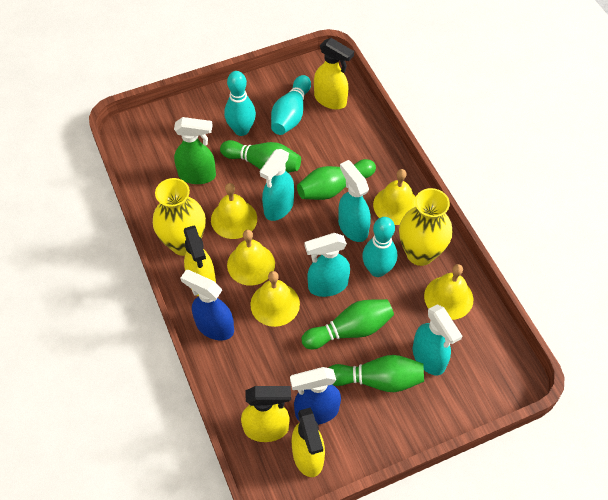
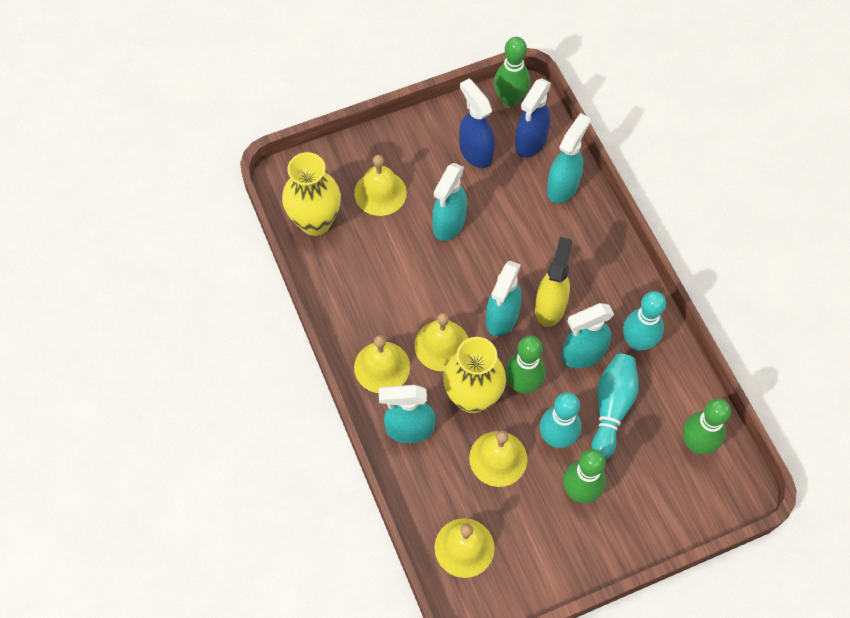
green spray bottle: [174,117,216,184] = 1 -> none = 0
turquoise spray bottle: [260,149,294,221] [305,233,350,297] [338,160,371,242] [413,304,462,375] = 4 -> [379,385,436,443] [432,163,467,241] [486,261,522,337] [547,113,590,203] [562,303,614,368] = 5
yellow spray bottle: [184,225,216,297] [241,386,291,442] [292,407,325,477] [314,38,354,110] = 4 -> [535,237,573,327] = 1

